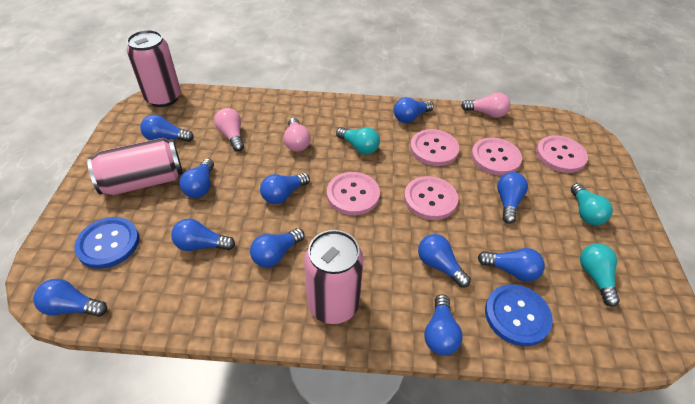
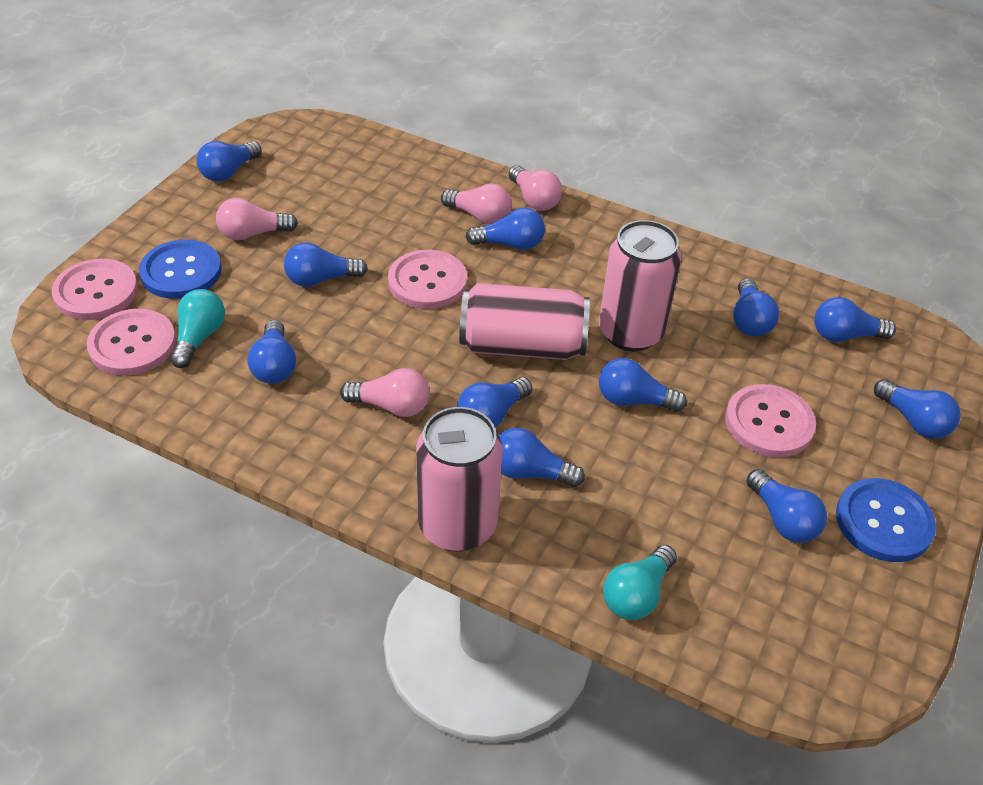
pink button: [327,172,380,215] [404,176,458,220] [410,129,459,166] [471,138,522,175] [536,135,588,173] = 5 -> [52,259,138,320] [87,309,176,376] [388,250,467,309] [725,384,816,458] = 4
pink light bulb: [214,108,244,151] [284,118,311,152] [461,93,510,118] = 3 -> [216,198,298,240] [340,368,429,417] [441,183,512,225] [508,165,562,211] = 4
turquoise light bulb: [336,127,380,154] [571,183,613,225] [580,244,620,307] = 3 -> [170,289,225,368] [603,545,677,620] = 2

